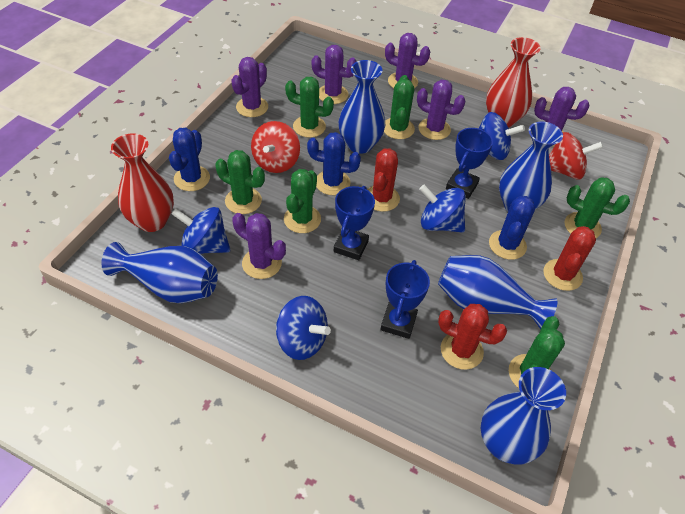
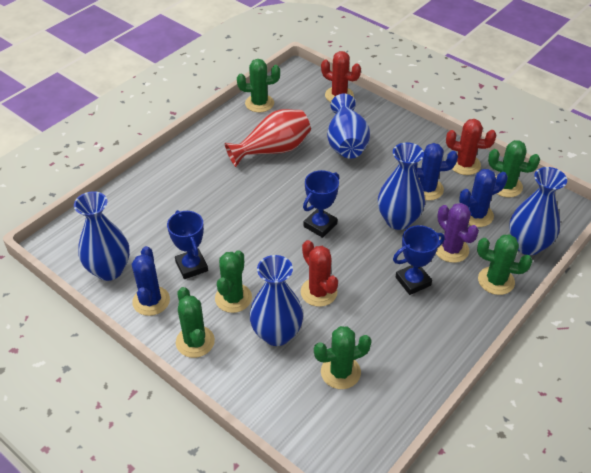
blue spinning top: [171,207,230,254] [276,296,331,360] [419,185,466,233] [479,112,525,160] = 4 -> none = 0
purple cactus: [231,57,268,117] [232,213,286,279] [311,45,357,104] [385,33,430,89] [417,80,465,140] [534,87,589,146] = 6 -> [436,203,479,263] = 1
red spinning top: [251,121,300,173] [549,132,603,180] = 2 -> none = 0
red vase: [111,133,174,232] [486,37,541,128] = 2 -> [225,109,311,167] = 1

